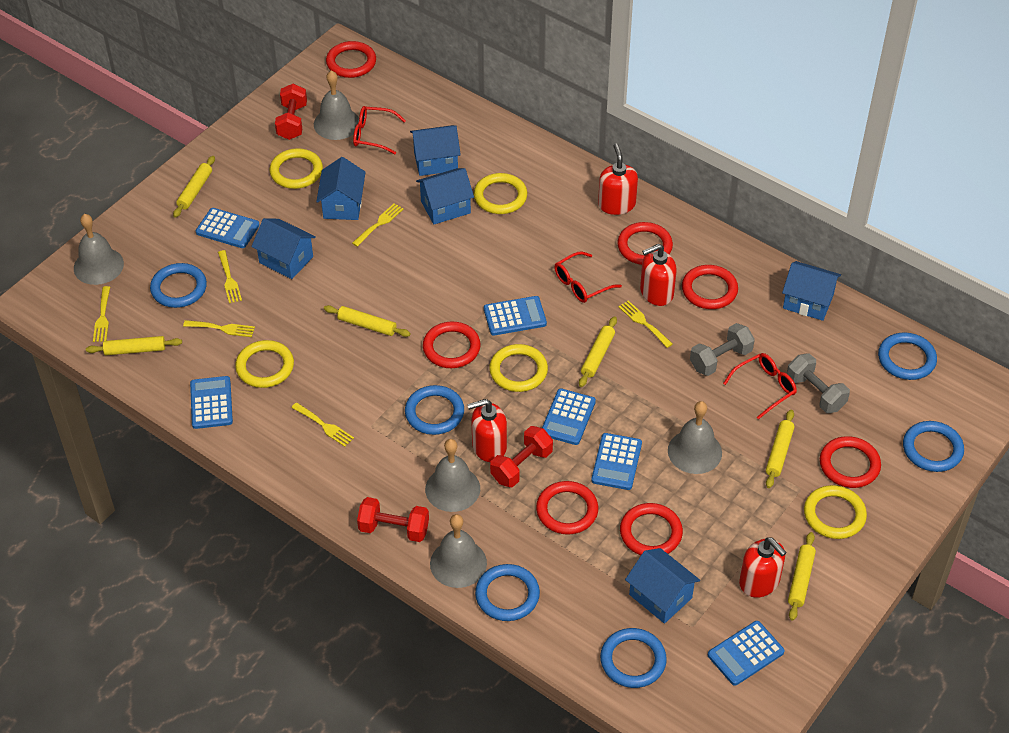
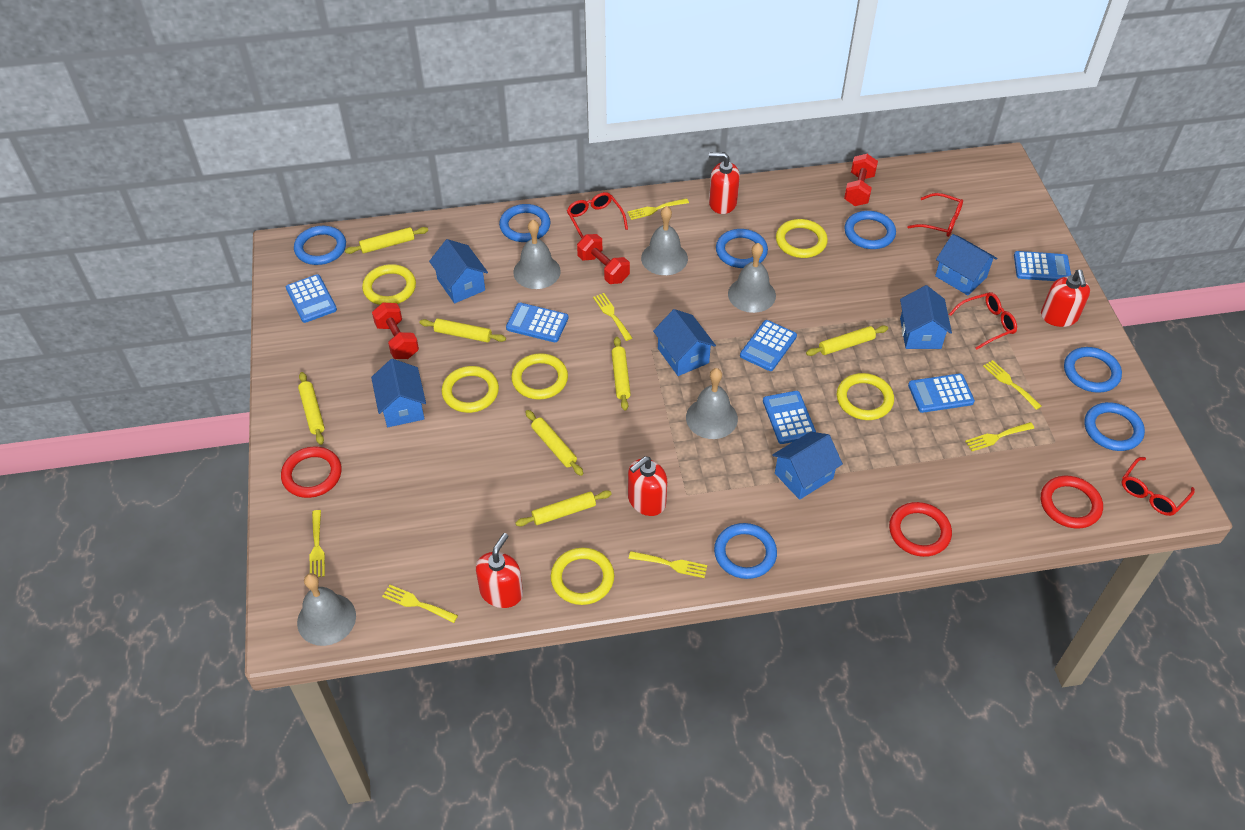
blue ring: [150,263,207,308] [405,385,464,435] [475,564,540,621] [600,628,667,688] [878,332,937,380] [903,421,964,472] = 6 -> [294,226,346,265] [499,204,550,242] [714,523,777,579] [716,229,768,268] [844,211,896,249] [1064,347,1122,393] [1084,402,1145,451] = 7
grey dumbbell: [690,323,755,376] [787,354,850,413] = 2 -> none = 0
red glasses: [353,106,406,155] [554,251,622,303] [723,353,797,419] = 3 -> [567,192,628,238] [907,193,963,237] [949,292,1017,350] [1122,457,1195,516] = 4
red ring: [326,41,376,78] [423,321,481,368] [536,481,598,535] [618,222,673,265] [620,503,683,555] [682,265,738,309] [820,436,881,488] = 7 -> [281,447,342,498] [889,502,952,557] [1041,476,1103,529] = 3
yellow fork: [93,286,110,342] [183,320,255,337] [218,250,242,303] [291,402,354,447] [352,203,404,247] [618,300,673,348] = 6 -> [310,510,325,577] [382,585,458,623] [593,293,632,341] [627,198,689,220] [629,551,707,578] [965,422,1034,451] [983,360,1041,410] = 7
yellow ring: [235,340,294,388] [270,148,323,189] [474,173,527,214] [489,344,548,392] [804,485,867,539] = 5 -> [362,264,416,305] [442,366,499,413] [511,353,568,400] [551,548,614,605] [776,219,828,258] [837,373,894,420] = 6
yellow rolling pin: [86,336,182,355] [173,156,215,218] [324,305,411,337] [579,317,617,387] [766,410,795,488] [788,532,816,621] = 6 -> [298,372,325,445] [345,227,428,254] [419,319,506,342] [515,490,612,527] [525,410,583,476] [612,337,631,411] [806,325,888,356] = 7

